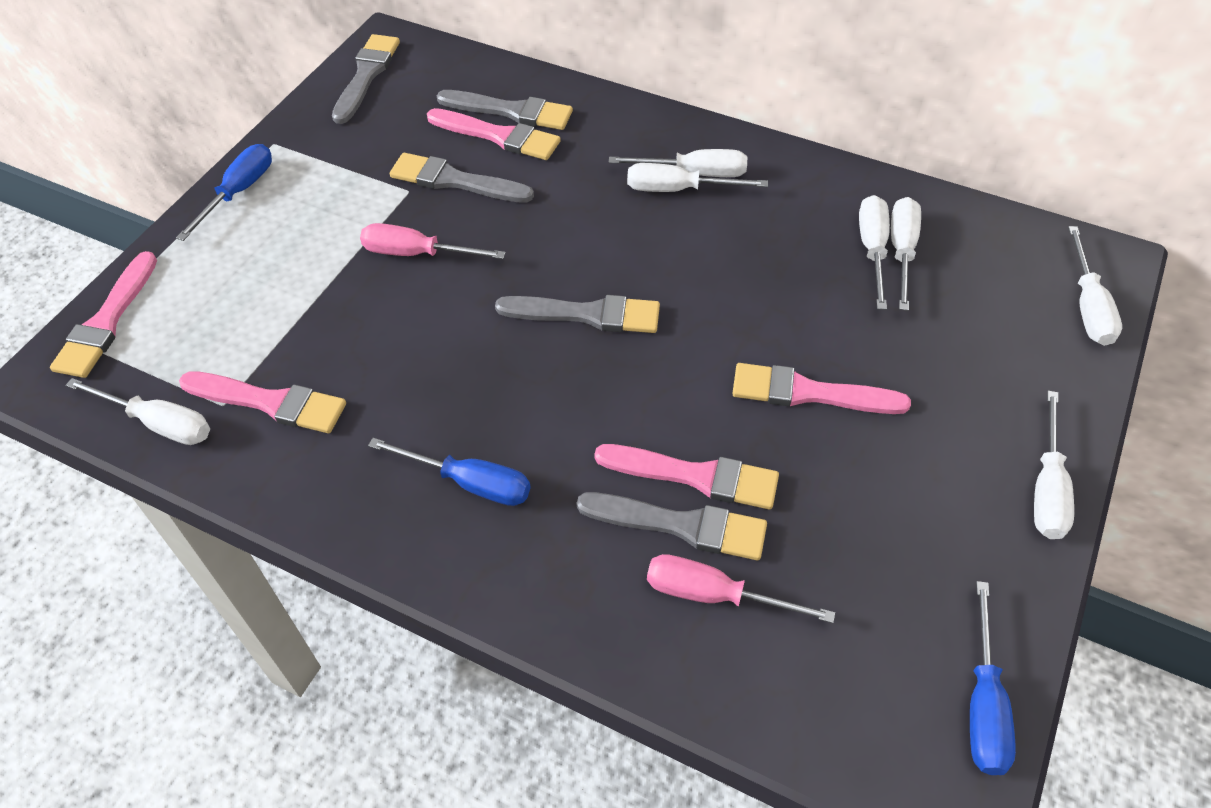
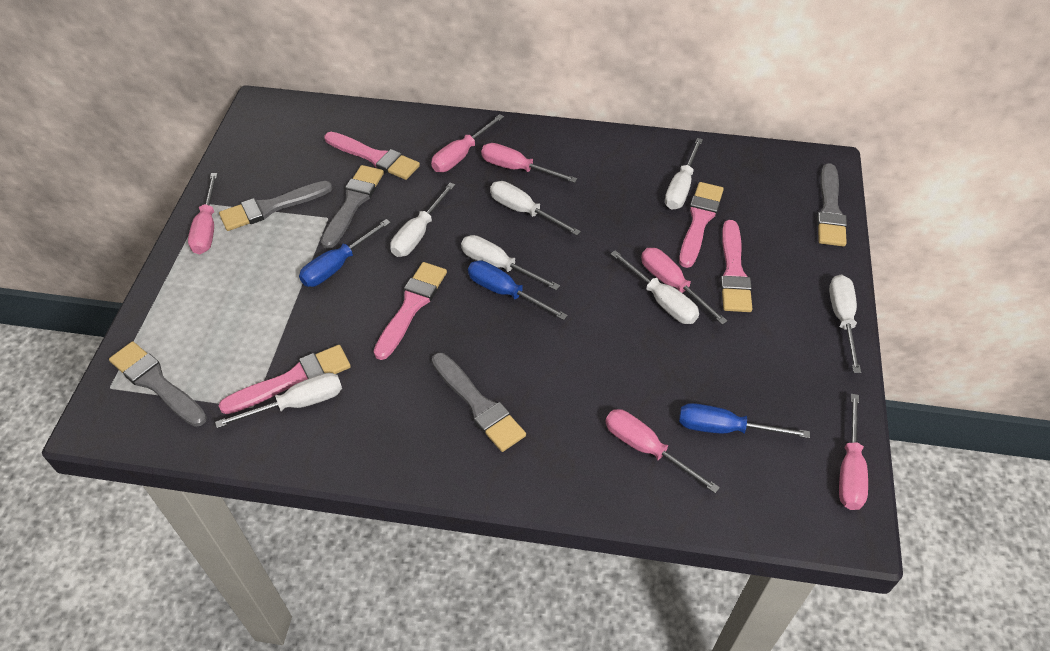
pink screwdriver: [360,223,506,259] [647,554,835,623] = 2 -> [188,173,218,254] [431,114,504,172] [481,143,577,183] [605,409,720,493] [641,248,727,325] [839,394,868,510] = 6

